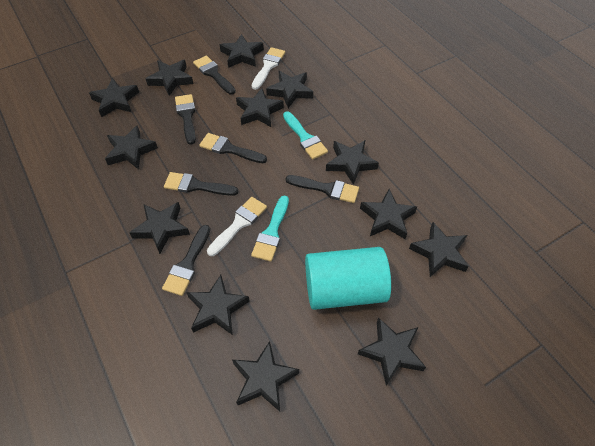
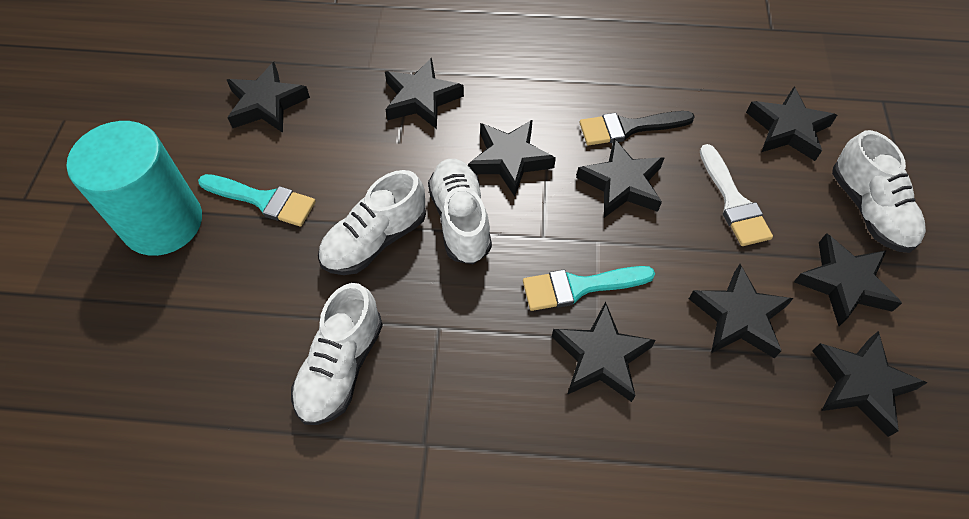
black brush: [162,225,210,296] [164,172,238,196] [175,94,196,145] [193,56,236,95] [199,133,267,163] [285,175,359,203] = 6 -> [579,111,695,145] = 1
black star: [89,78,139,117] [105,125,158,170] [129,202,190,254] [146,60,194,96] [186,275,250,335] [219,34,264,68] [232,341,299,411] [236,88,284,127] [266,71,313,108] [326,140,379,185] [358,317,426,386] [360,189,417,239] [409,222,469,277] = 13 -> [227,62,310,133] [385,58,464,129] [468,119,556,197] [552,301,656,402] [576,138,664,218] [689,264,794,358] [746,87,837,161] [794,233,902,326] [812,331,927,437] = 9
white brush: [207,197,267,256] [252,47,285,90] = 2 -> [700,144,773,246] = 1
white shoe: none = 0 -> [291,283,383,425] [318,170,426,275] [428,159,492,264] [832,130,926,253] = 4

